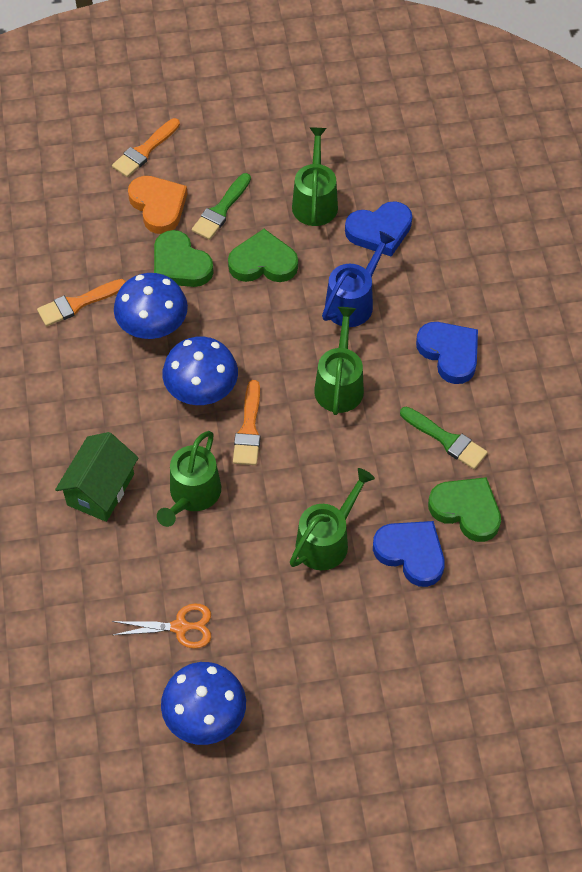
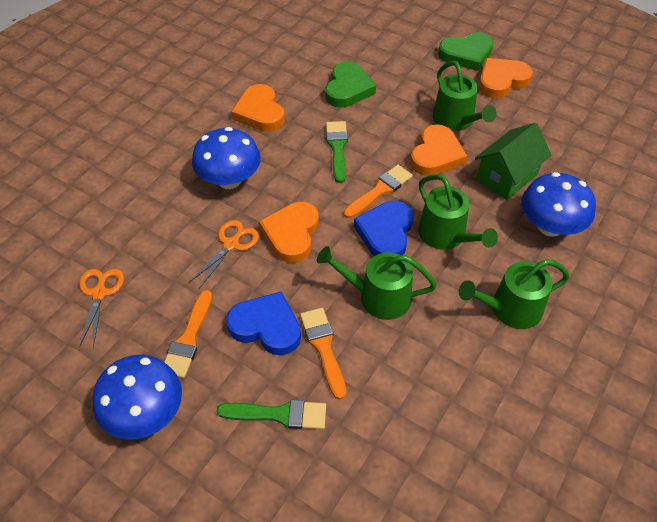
blue heart: [345,201,412,257] [373,521,445,587] [416,322,478,384] = 3 -> [226,291,301,356] [354,201,413,256] = 2
blue watering can: [322,231,395,327] = 1 -> none = 0
green heart: [154,230,214,287] [228,229,298,282] [428,477,501,542] = 3 -> [325,61,376,108] [438,32,494,71] = 2
orange heart: [128,176,187,234] = 1 -> [231,84,285,132] [259,202,319,263] [410,125,467,176] [479,58,533,99] = 4
orange scissors: [112,603,211,649] = 1 -> [79,269,124,348] [189,220,259,289] = 2

